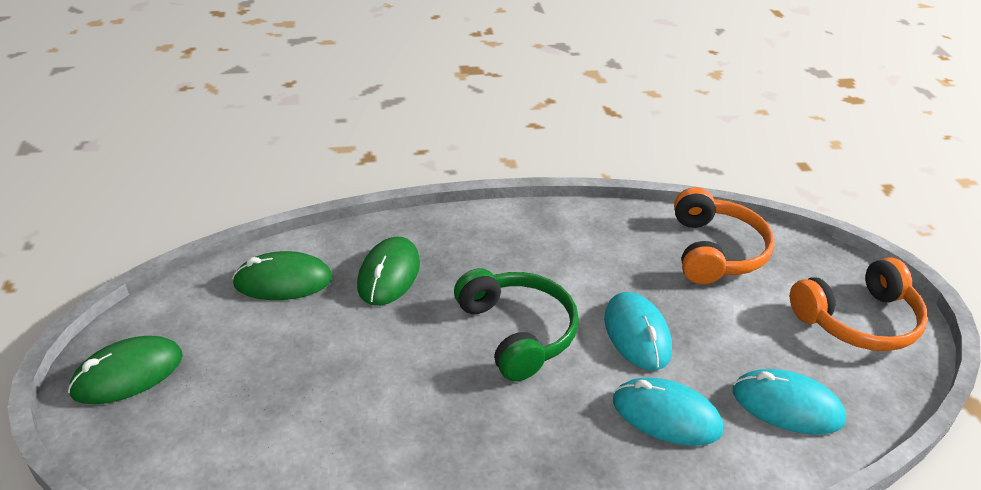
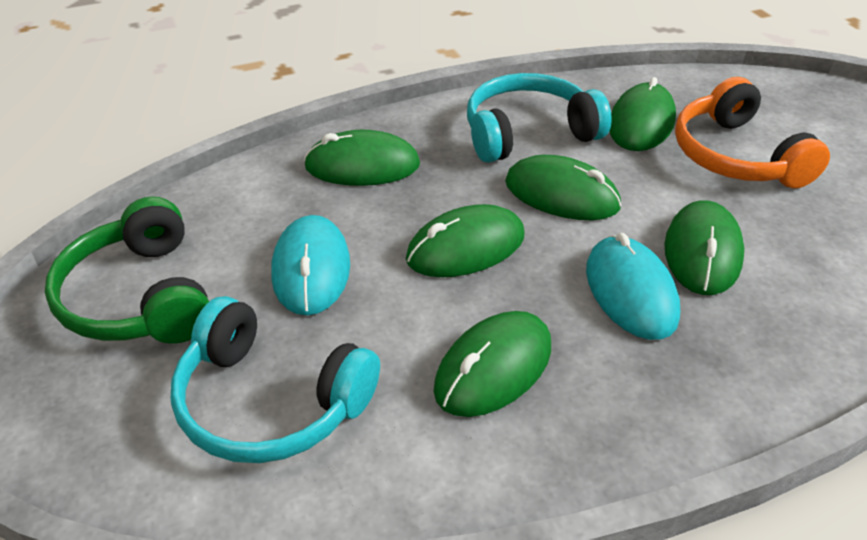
green mouse: [68,336,183,404] [232,251,332,300] [357,237,420,306] = 3 -> [304,130,420,186] [406,204,525,277] [433,311,551,417] [505,155,622,220] [609,77,676,151] [664,201,744,295] = 6
orange headphones: [674,187,775,284] [790,257,928,351] = 2 -> [675,77,830,189] = 1
turquoise headphones: none = 0 -> [171,296,380,463] [467,73,612,163] = 2
turquoise mouse: [604,292,672,370] [613,378,723,446] [733,369,846,435] = 3 -> [271,215,350,315] [586,233,680,340] = 2

